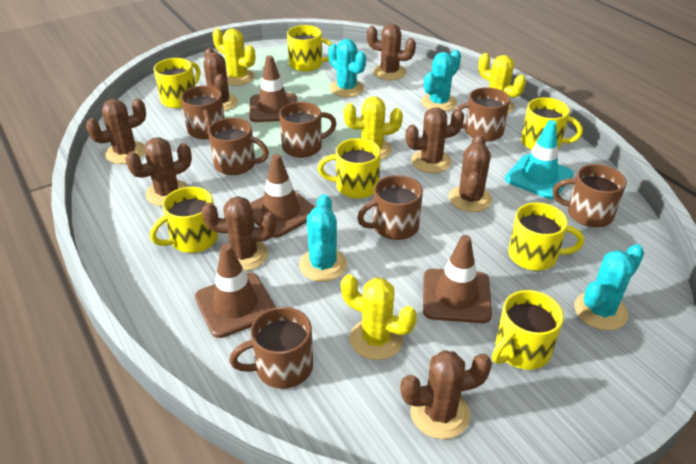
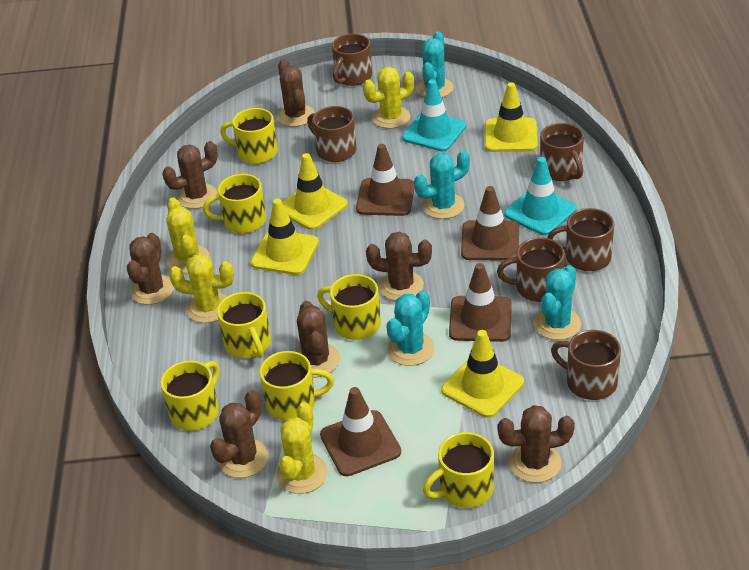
brown cactus: [86,98,146,164] [125,137,192,206] [201,196,276,271] [203,48,238,111] [367,24,416,80] [400,350,492,439] [406,107,464,173] [449,134,492,212] = 8 -> [127,233,174,305] [162,141,218,209] [210,390,269,478] [277,59,315,127] [297,301,340,377] [366,232,432,301] [498,405,575,483] = 7
brown mug: [181,86,225,139] [208,118,269,175] [229,307,313,389] [279,102,337,158] [357,175,423,240] [451,87,510,141] [552,164,626,228] = 7 -> [307,106,356,162] [332,34,372,86] [497,237,565,302] [540,123,584,181] [547,208,614,271] [551,330,621,400] = 6
turquoise traffic cone: [505,120,574,199] = 1 -> [402,79,466,151] [504,157,577,235] = 2
yellow traffic cone: none = 0 -> [251,199,319,275] [282,153,348,230] [441,330,524,418] [485,82,538,152] = 4

